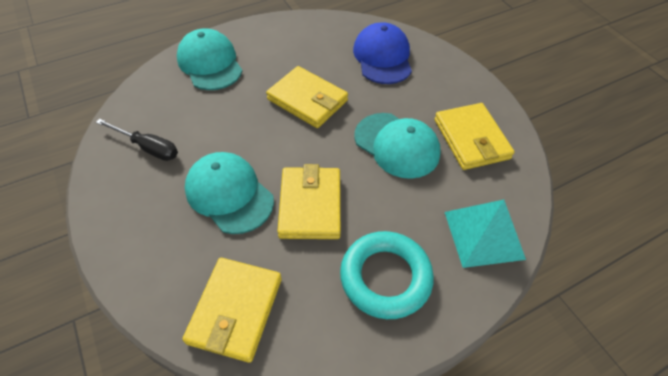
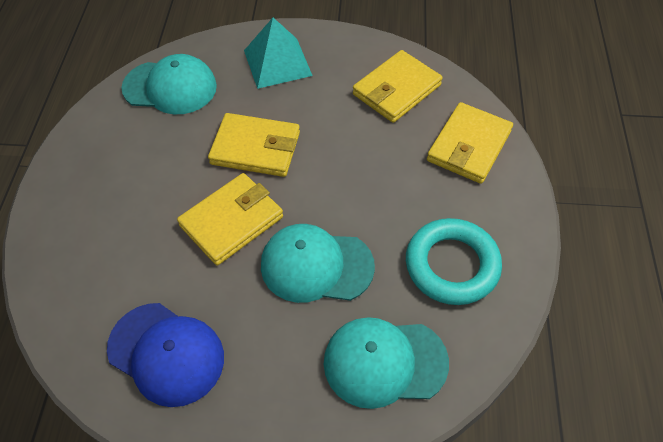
black screwdriver: [96,119,178,161] = 1 -> none = 0

